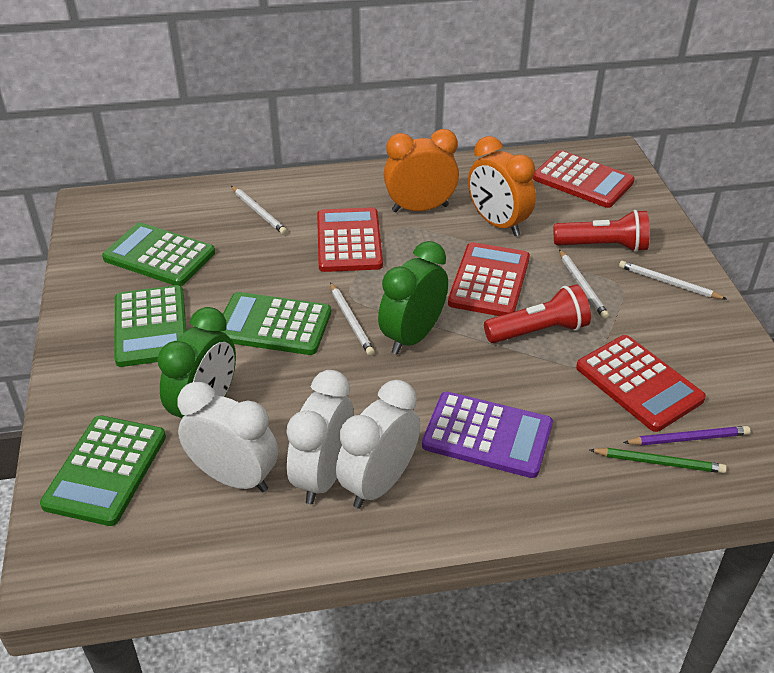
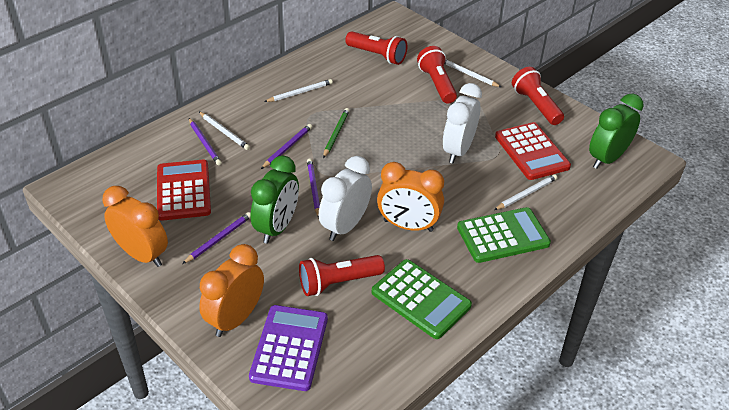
green calculator: [40,416,166,526] [102,222,215,286] [114,285,186,367] [221,292,331,355] = 4 -> [372,259,472,339] [457,207,551,263] = 2
orange clock: [384,129,459,212] [468,136,536,236] = 2 -> [102,186,168,267] [199,244,264,337] [377,162,444,232] = 3
purple pencil: [623,426,750,445] = 1 -> [182,212,251,264] [189,118,222,166] [261,124,312,169] [307,158,320,218] = 4
red calculator: [317,207,383,272] [448,242,530,316] [533,150,635,208] [576,335,706,432] = 4 -> [157,160,211,221] [495,122,571,180] = 2
red flashlight: [484,284,591,343] [554,210,650,252] = 2 -> [299,255,385,296] [345,31,407,65] [417,46,457,104] [512,67,564,125] = 4
white clock: [177,382,278,492] [286,370,354,504] [336,380,420,509] = 3 -> [319,156,372,241] [443,83,482,163] = 2

